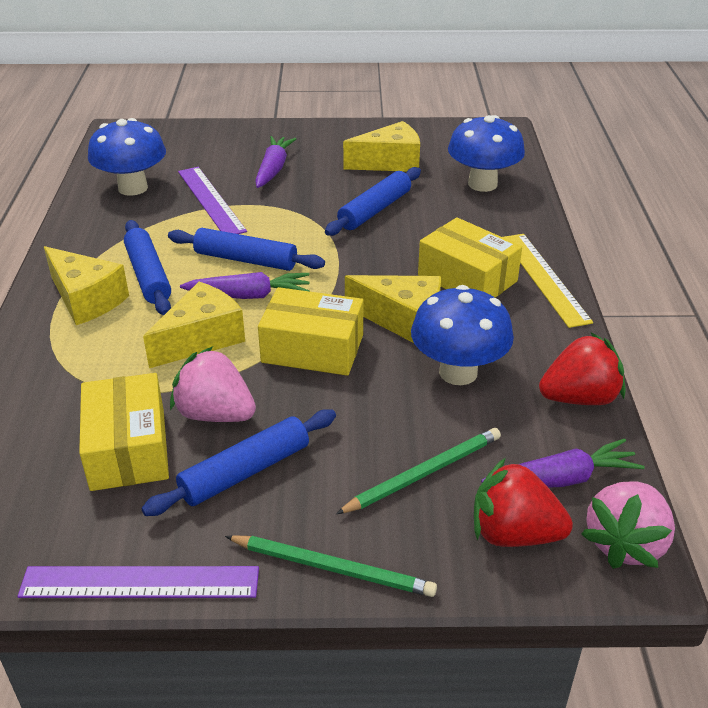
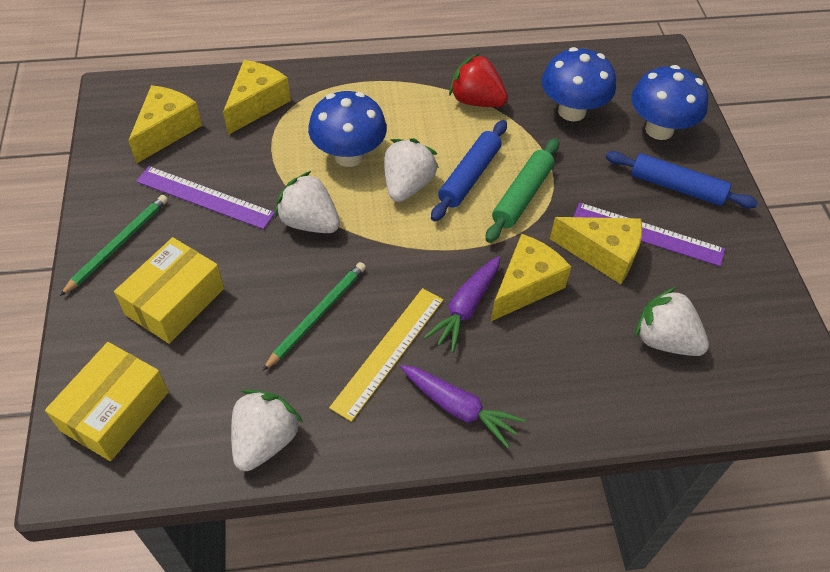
blue rolling pin: [124,220,171,315] [141,409,336,516] [168,228,325,271] [325,167,421,236] = 4 -> [431,120,507,222] [606,151,758,209] = 2
green rolling pin: none = 0 -> [486,138,559,243] = 1
pink strawberry: [170,346,256,422] [581,481,675,569] = 2 -> none = 0
purple carrot: [180,272,310,299] [255,136,296,188] [481,438,645,488] = 3 -> [400,365,525,448] [424,256,500,353] = 2
red strawberry: [474,458,573,547] [539,333,625,405] = 2 -> [449,53,508,107] = 1
white strawberry: none = 0 -> [231,390,303,471] [275,171,340,233] [384,138,439,202] [635,287,709,356] = 4
yellow box: [79,373,169,491] [258,287,364,376] [418,217,522,298] = 3 -> [45,342,169,461] [114,237,224,344] = 2

